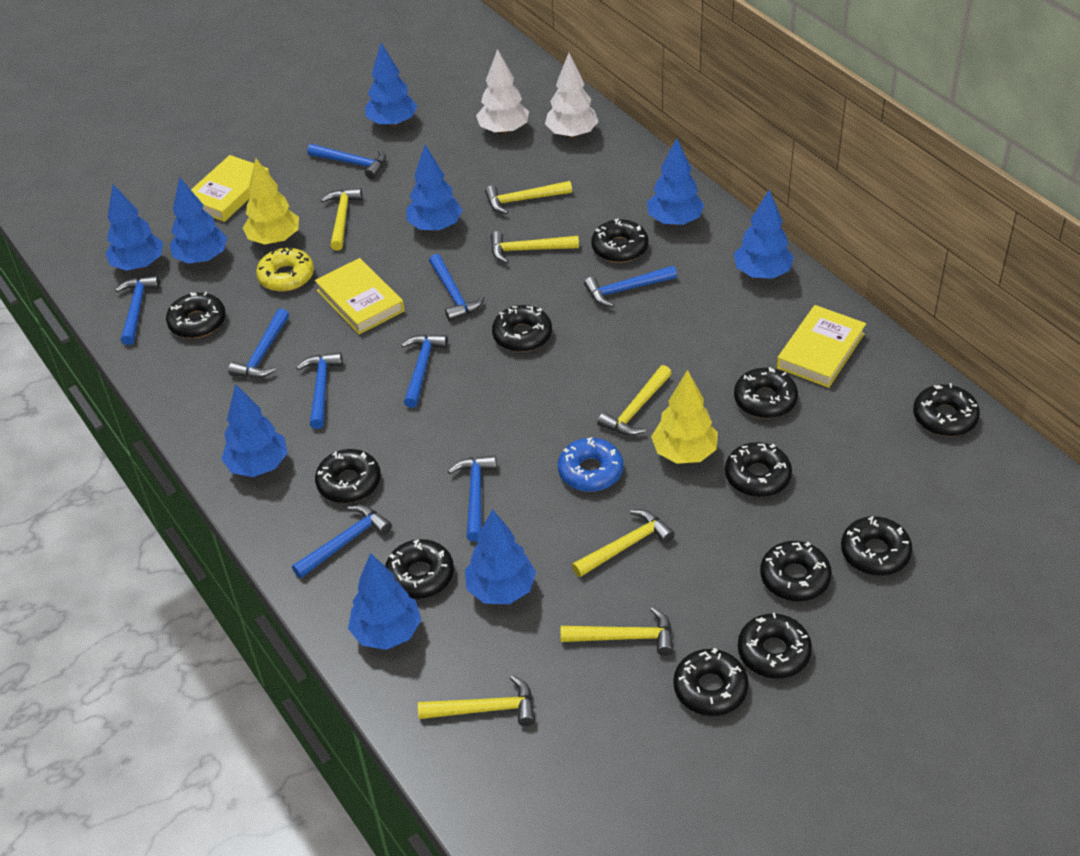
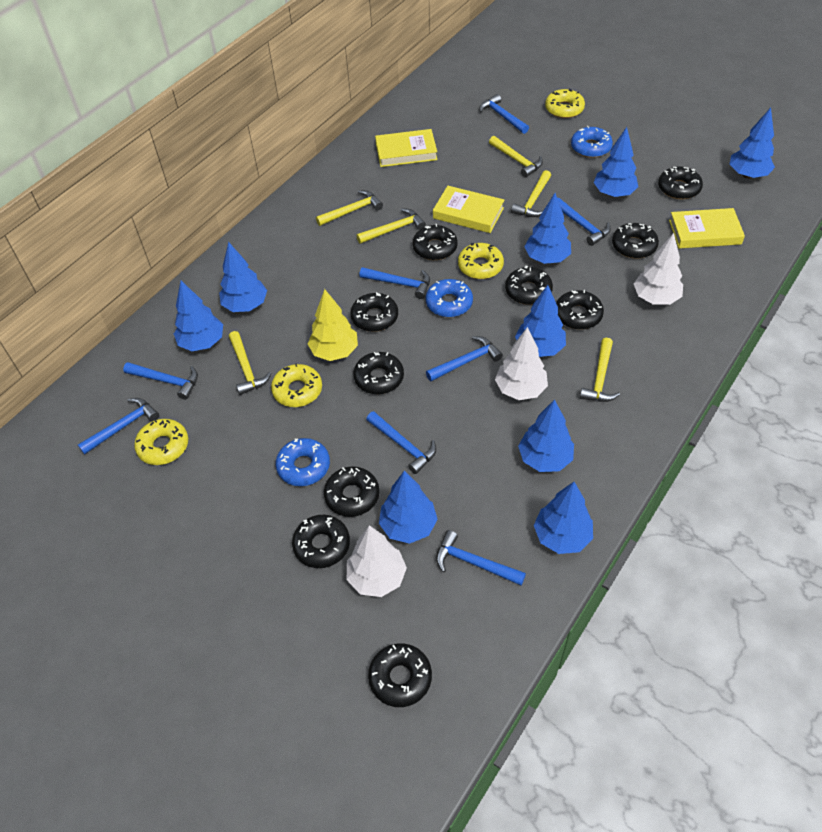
black donut: [166,292,226,338] [315,449,381,503] [385,539,454,599] [492,305,552,352] [591,219,648,263] [673,648,749,716] [725,442,792,497] [734,367,798,418] [738,613,812,679] [760,541,832,601] [841,516,912,576] [913,383,980,436] = 12 -> [292,515,350,568] [324,466,379,517] [350,292,398,332] [353,352,404,394] [368,643,432,707] [413,224,457,260] [505,266,553,305] [556,290,604,330] [612,223,659,259] [658,166,703,200] = 10
blue donut: [558,437,623,492] = 1 -> [276,438,330,486] [426,279,473,317] [571,126,613,158] = 3
blue hammer: [115,276,160,345] [228,308,289,378] [292,505,392,578] [296,352,343,429] [307,144,386,179] [401,334,448,408] [429,254,485,321] [448,455,497,542] [584,266,677,307] = 9 -> [78,398,159,454] [123,362,198,400] [360,267,430,299] [366,411,436,474] [426,336,503,381] [436,530,526,585] [479,94,529,134] [557,198,611,246] = 8
white tree: [476,49,529,135] [545,53,599,138] = 2 -> [347,525,407,597] [495,327,548,400] [634,233,683,305] = 3
yellow donut: [256,247,314,292] = 1 -> [134,419,188,465] [271,363,322,407] [458,243,504,279] [545,89,585,118] = 4
yellow hammer: [321,188,362,251] [418,675,535,726] [485,181,572,214] [491,231,579,263] [561,607,674,656] [572,510,675,577] [597,365,672,436] = 7 -> [229,331,271,395] [316,190,383,226] [356,209,426,244] [489,136,543,177] [511,170,551,217] [580,338,620,402] = 6
yellow tree: [243,159,299,244] [651,370,718,464] = 2 -> [308,289,358,361] = 1

